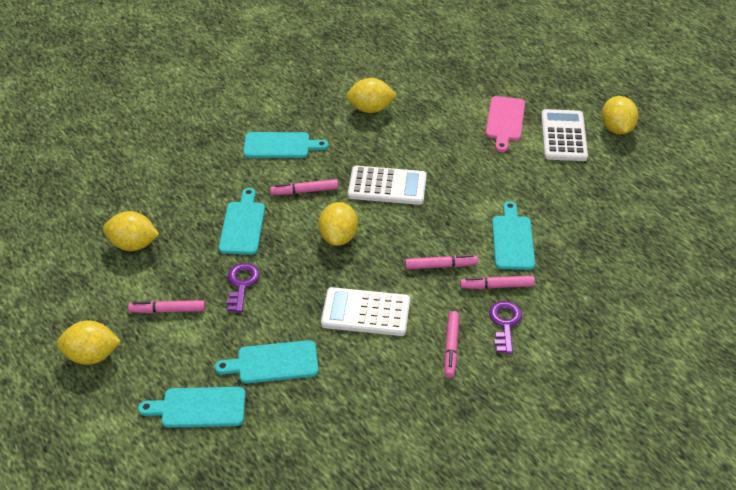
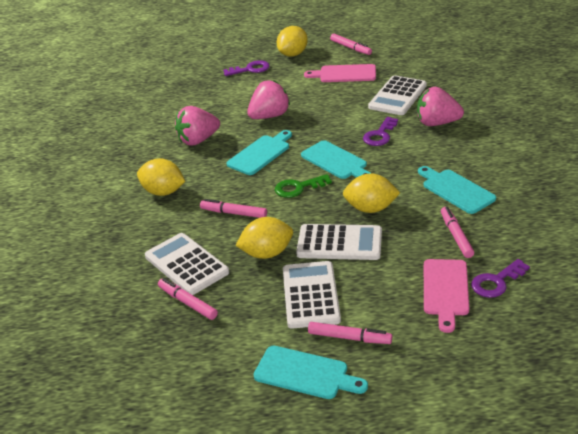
green key: none = 0 -> [275,174,332,198] = 1
pink cutting board: [486,96,525,152] = 1 -> [304,64,376,82] [424,259,469,333] = 2
pink strawberry: none = 0 -> [175,106,220,146] [247,80,290,119] [417,87,464,126] = 3
purple key: [227,263,260,313] [489,301,522,354] = 2 -> [223,60,270,76] [363,117,398,146] [471,259,530,298] = 3
turquoise cutting board: [138,387,246,428] [215,340,319,383] [219,188,265,255] [243,132,329,158] [492,201,535,270] = 5 -> [226,130,292,175] [253,346,368,399] [301,140,372,179] [418,166,496,214] = 4
white calculator: [321,287,410,336] [348,166,427,205] [541,109,588,161] = 3 -> [145,233,229,295] [283,261,341,329] [296,224,382,260] [368,75,427,115] = 4
yellow lemon: [57,321,121,365] [103,211,159,251] [318,202,358,246] [346,78,397,113] [602,96,638,135] = 5 -> [137,158,185,196] [235,217,293,259] [277,26,308,57] [343,173,400,213] = 4

